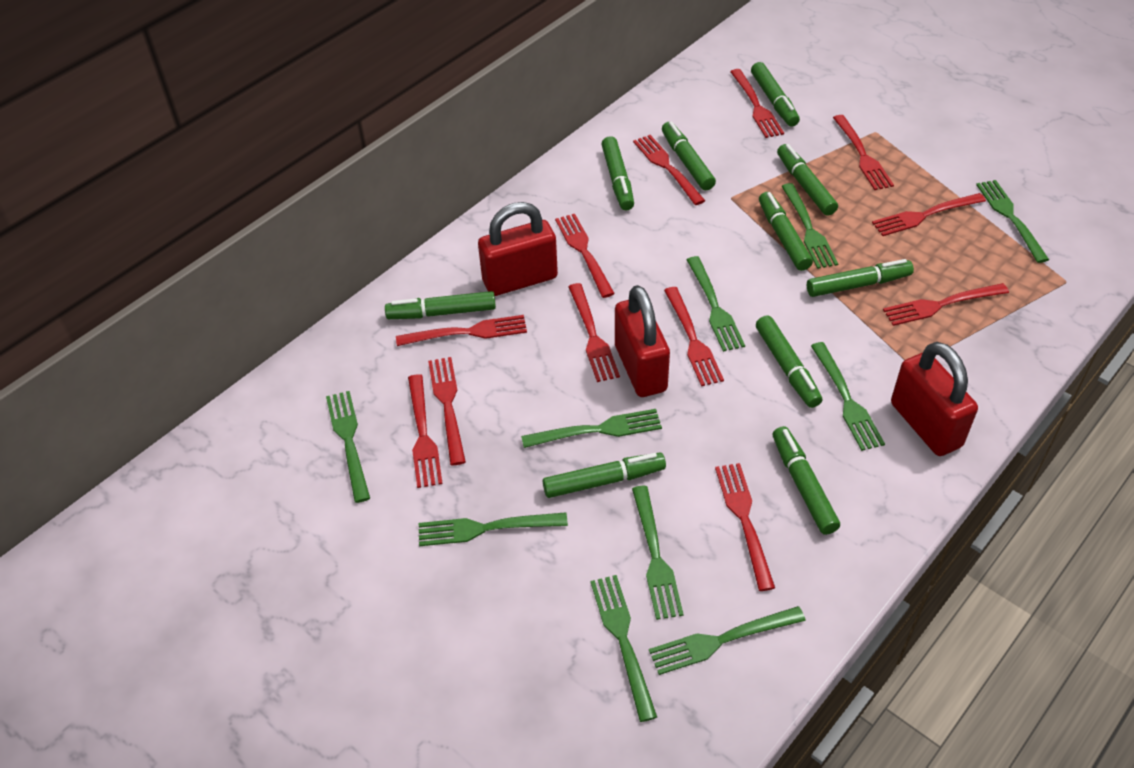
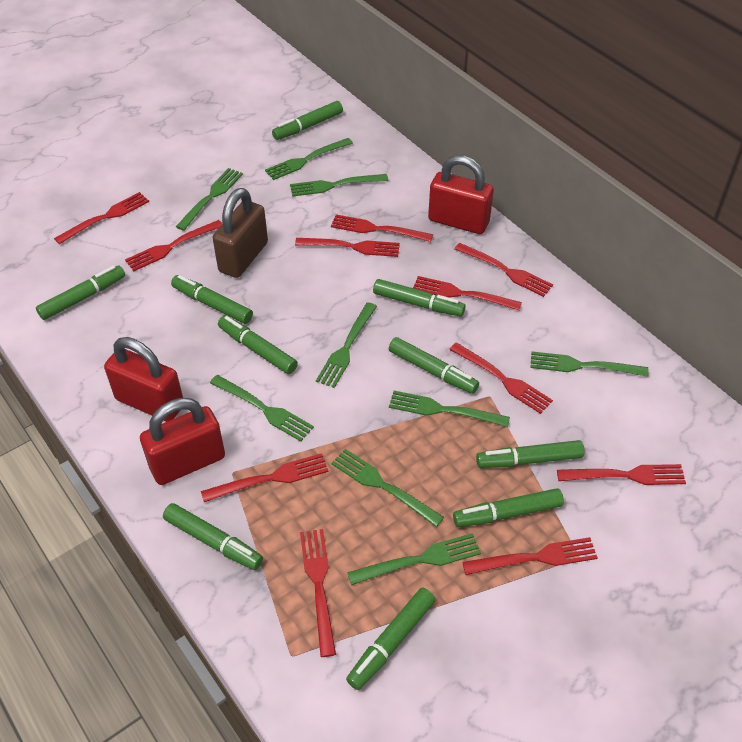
brown padlock: none = 0 -> [213,188,268,278] = 1
green fork: [326,391,370,503] [419,512,568,546] [521,409,662,448] [590,575,657,722] [632,486,684,620] [649,606,806,675] [687,256,745,352] [781,183,838,269] [811,342,885,451] [976,180,1049,263] = 10 -> [176,168,243,231] [210,375,314,442] [265,138,353,180] [290,174,388,197] [316,302,377,388] [331,449,444,527] [347,533,481,585] [389,391,510,427] [531,351,649,377] = 9
red fork: [396,315,527,346] [408,374,443,488] [428,357,466,465] [555,214,615,298] [568,283,620,382] [633,135,705,205] [664,287,724,386] [715,463,775,591] [730,69,784,138] [833,115,894,190] [872,193,986,236] [883,283,1009,326] = 12 -> [54,192,149,245] [125,220,222,271] [201,453,328,502] [295,238,400,257] [300,529,336,657] [331,215,433,242] [413,276,522,310] [449,342,553,414] [455,243,553,297] [462,537,598,575] [557,464,686,485] = 11

